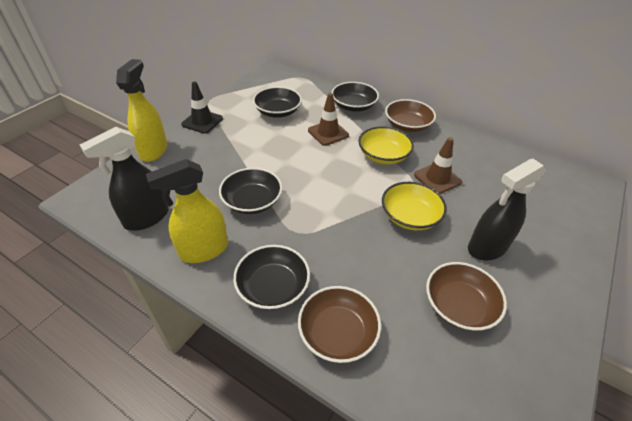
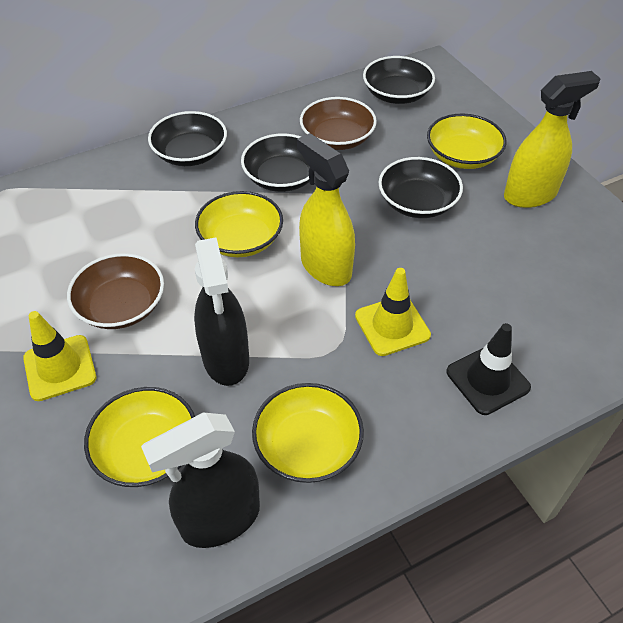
brown bowl: [298,286,381,363] [385,99,436,132] [426,262,507,331] = 3 -> [67,253,164,329] [300,97,377,150] = 2
brown traffic cone: [308,93,349,146] [414,137,462,194] = 2 -> none = 0
yellow bowl: [358,126,414,164] [382,182,447,230] = 2 -> [84,387,195,487] [195,191,283,257] [252,383,364,483] [427,114,507,169] = 4
yellow traffic cone: none = 0 -> [23,311,96,401] [355,268,431,356] = 2

